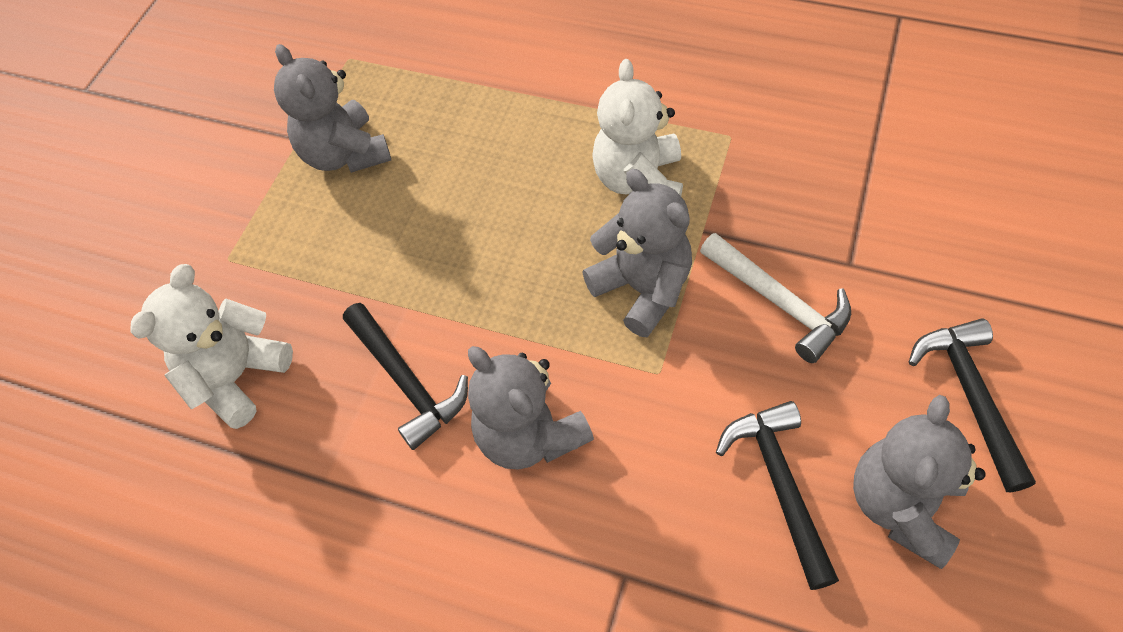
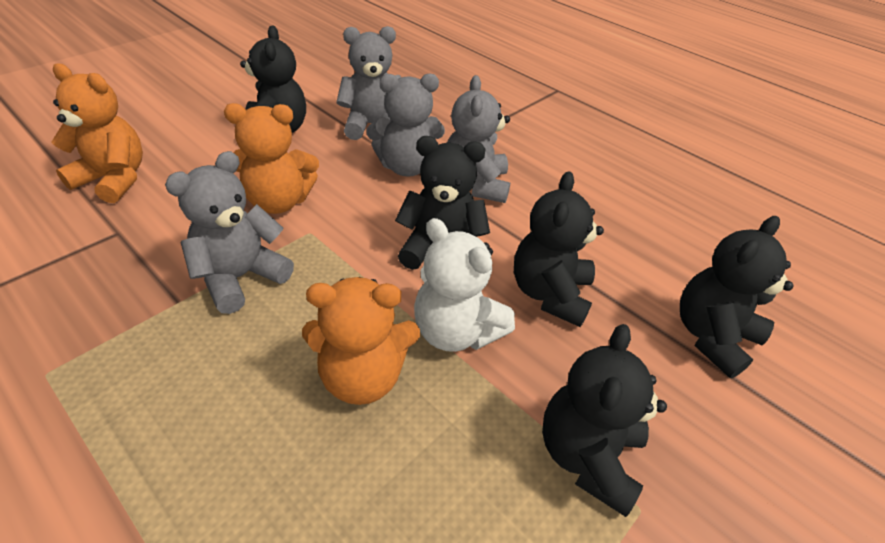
black hammer: [343,303,468,450] [716,401,839,590] [909,318,1036,492] = 3 -> none = 0
black teddy bear: none = 0 -> [240,26,306,133] [395,136,490,270] [514,171,604,327] [542,324,667,517] [680,216,794,378] = 5
orange teddy bear: none = 0 -> [51,63,143,203] [224,103,319,214] [302,277,420,405] = 3
white hammer: [700,233,851,363] = 1 -> none = 0
white teddy bear: [130,264,293,429] [592,59,683,196] = 2 -> [414,218,515,352] = 1

